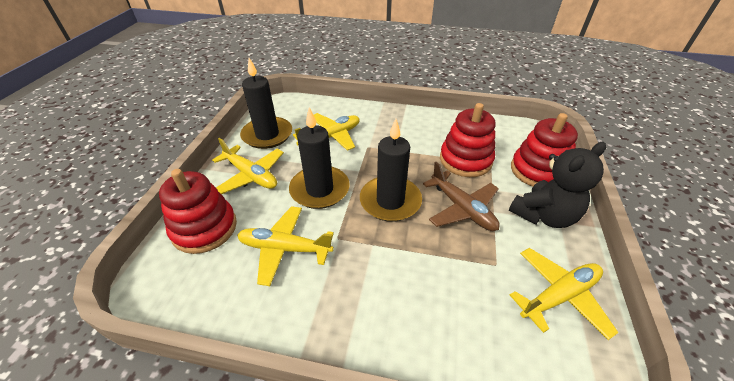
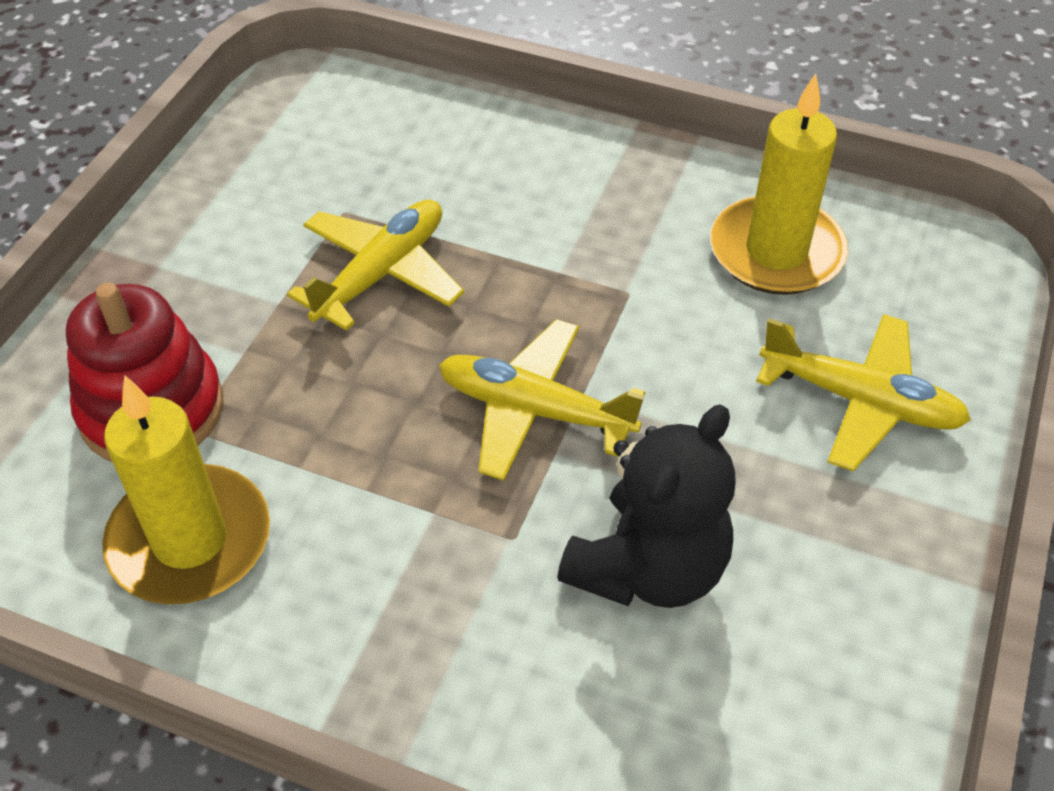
black candle: [240,58,292,149] [289,107,350,209] [360,119,422,222] = 3 -> none = 0
brown plane: [423,162,500,231] = 1 -> none = 0
red stacking toy: [159,169,237,254] [440,103,495,177] [511,113,578,187] = 3 -> [66,283,224,462] = 1
yellow candle: none = 0 -> [102,375,270,604] [710,74,848,295] = 2
yellow plane: [212,138,284,194] [237,206,334,286] [293,113,360,151] [510,248,619,340] = 4 -> [287,200,464,331] [439,319,645,481] [756,314,971,472] = 3

